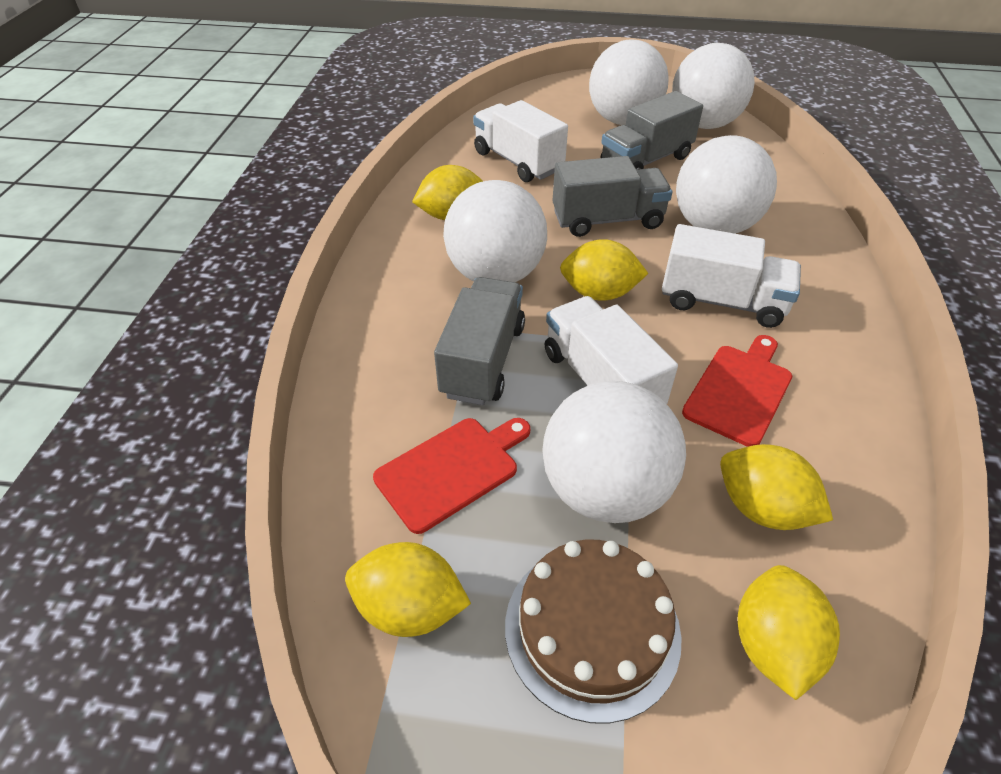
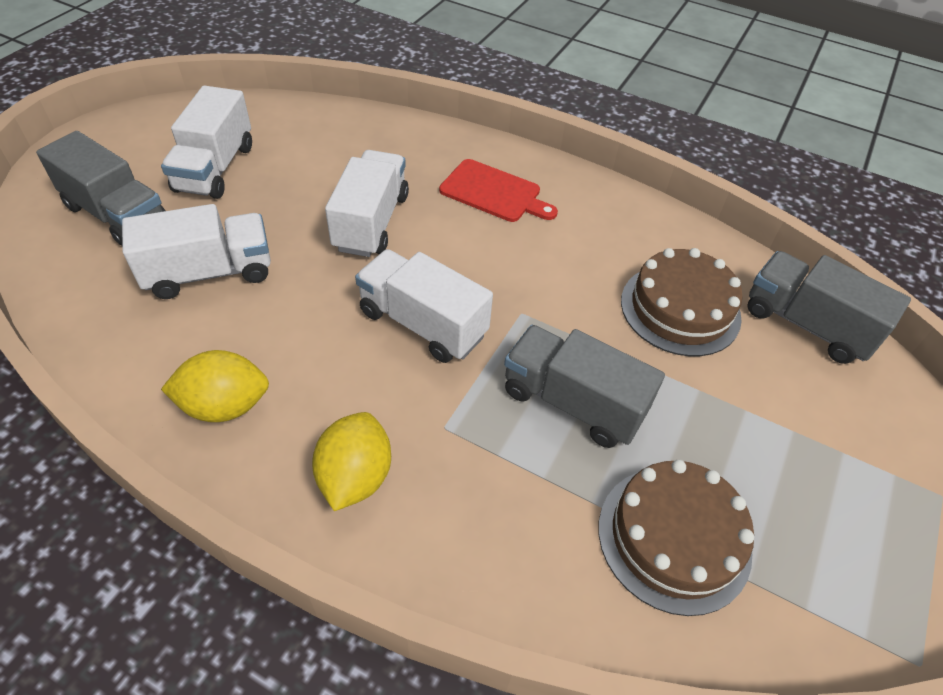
brown cake: [505,540,682,723] = 1 -> [599,460,754,616] [621,248,743,356] = 2
red cutting board: [373,418,530,534] [682,335,792,447] = 2 -> [439,159,558,222] = 1
white ball: [443,180,547,282] [542,381,686,523] [589,40,669,125] [672,43,755,129] [676,135,777,234] = 5 -> none = 0
white truck: [473,100,568,182] [545,296,678,404] [662,224,801,328] = 3 -> [122,204,271,299] [161,85,252,199] [325,150,409,257] [355,249,493,363] = 4
yellow lemon: [345,542,471,637] [412,165,483,220] [560,239,648,301] [720,444,833,530] [738,565,840,700] = 5 -> [161,350,269,422] [312,412,391,511] = 2

